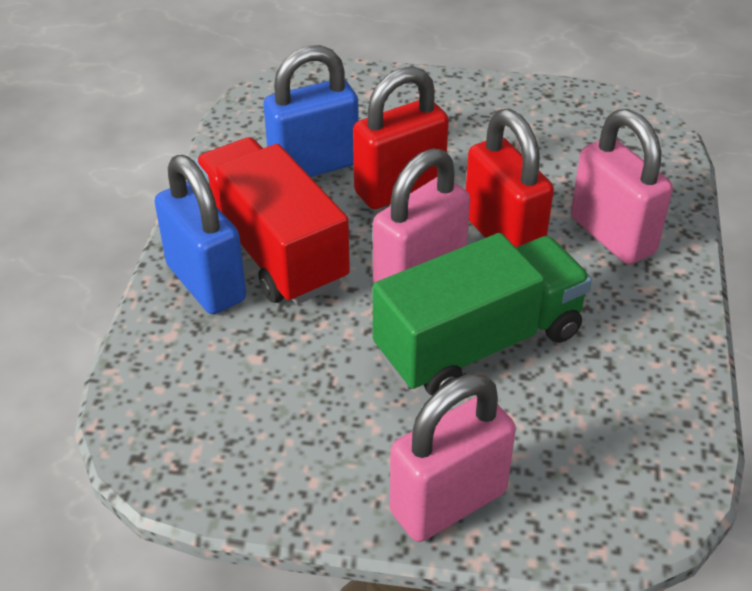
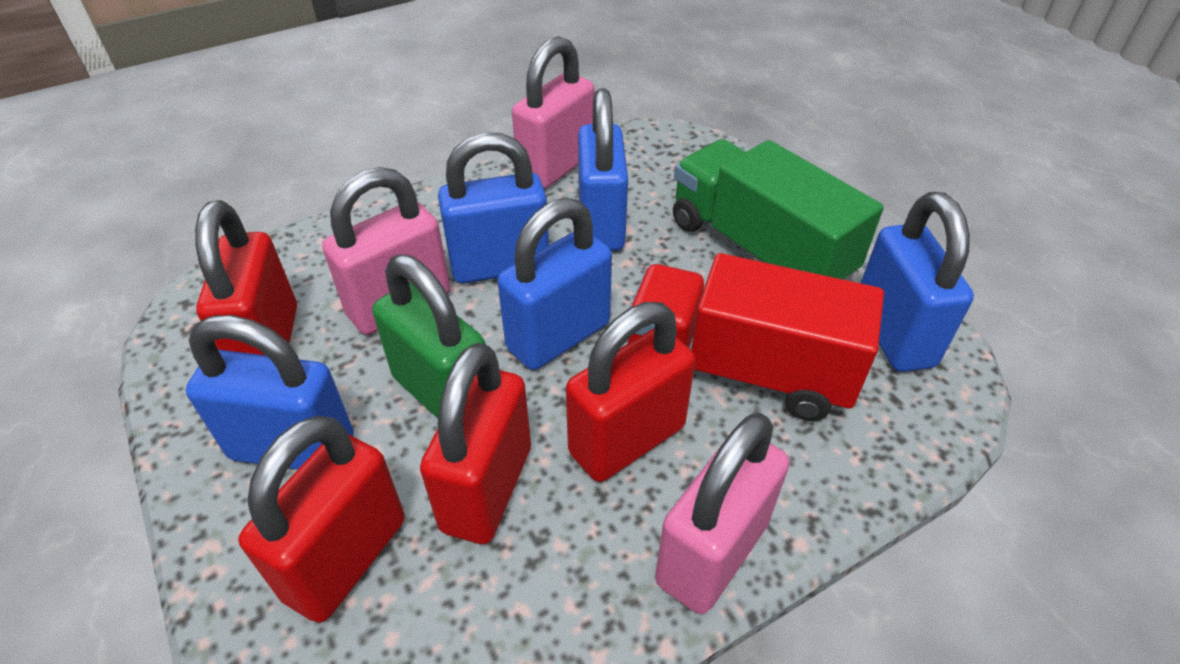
blue padlock: [154,155,246,314] [263,45,359,177] = 2 -> [186,315,354,470] [438,132,549,284] [497,198,612,370] [578,88,628,251] [861,192,974,372] = 5
green padlock: none = 0 -> [372,254,486,419] = 1
red padlock: [353,66,449,209] [466,109,554,247] = 2 -> [195,200,297,355] [238,416,405,623] [420,343,531,544] [566,302,696,482] = 4

